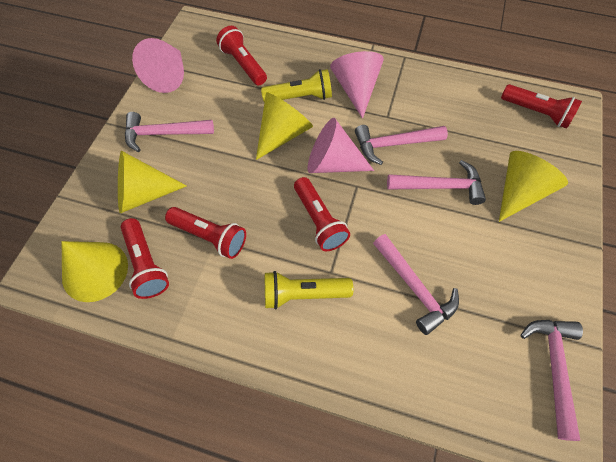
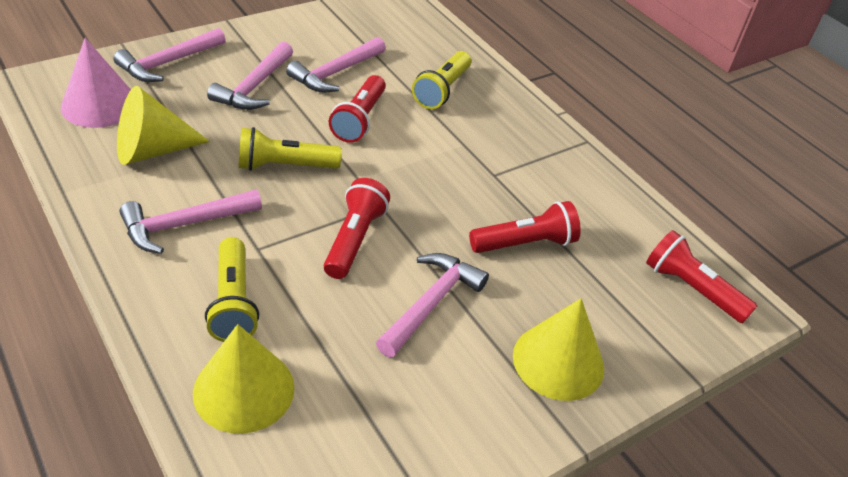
pink cone: [132,38,184,93] [308,118,374,173] [330,51,384,119] = 3 -> [61,38,131,128] = 1
red flashlight: [121,218,169,299] [165,207,246,259] [216,26,267,85] [294,177,350,251] [501,84,582,129] = 5 -> [324,178,390,279] [329,75,386,143] [469,201,581,253] [646,230,757,323] = 4
yellow cone: [62,241,128,302] [118,151,187,214] [256,92,313,160] [499,151,568,222] = 4 -> [117,86,210,165] [193,324,295,434] [513,299,604,401] = 3
yellow flashlight: [261,69,332,102] [265,271,353,309] = 2 -> [205,237,259,342] [239,127,342,171] [412,51,471,109] = 3

